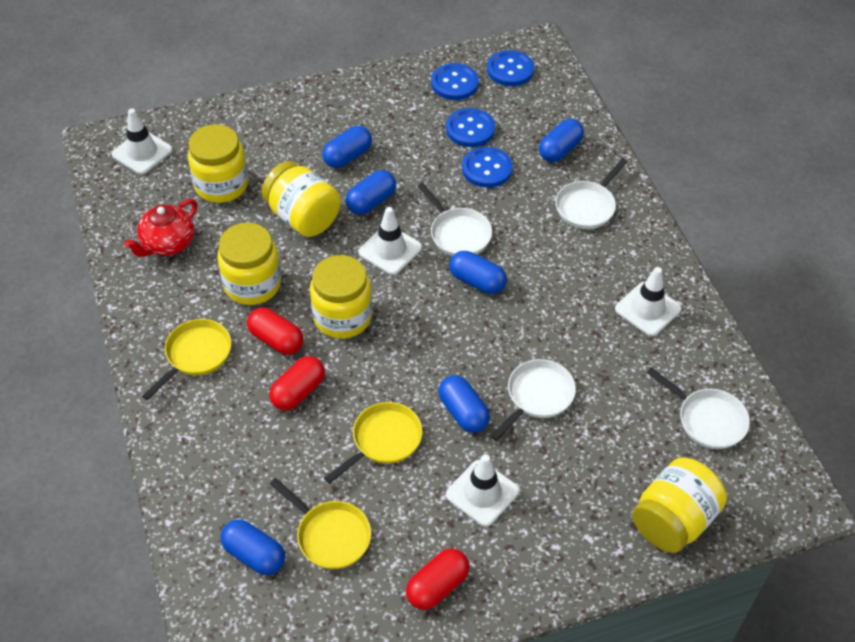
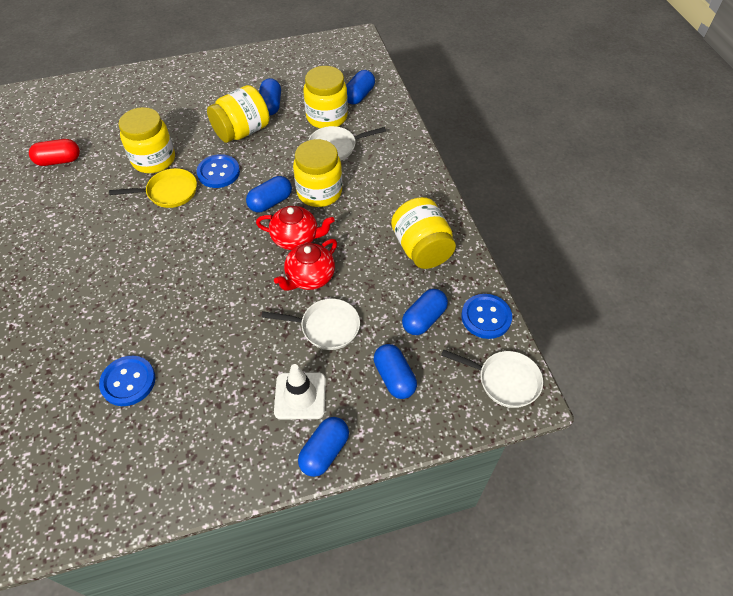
blue button: [431,63,479,100] [446,108,495,147] [462,147,513,188] [487,50,534,86] = 4 -> [99,356,156,406] [197,154,240,188] [461,294,512,339] = 3
red capsule: [247,308,304,355] [269,356,325,411] [406,549,469,610] = 3 -> [29,139,80,166] = 1
red teapot: [124,199,197,257] = 1 -> [256,206,335,250] [274,239,337,291] = 2
white pan: [417,182,492,256] [491,359,576,441] [556,158,627,229] [647,367,750,449] = 4 -> [261,299,360,350] [308,126,386,161] [441,349,543,408] = 3
white traffic cone: [112,108,173,174] [358,207,422,275] [446,454,519,527] [615,267,681,336] = 4 -> [274,364,326,419] = 1
yellow pan: [142,319,232,400] [270,478,371,569] [324,402,423,484] = 3 -> [109,168,197,208] = 1

